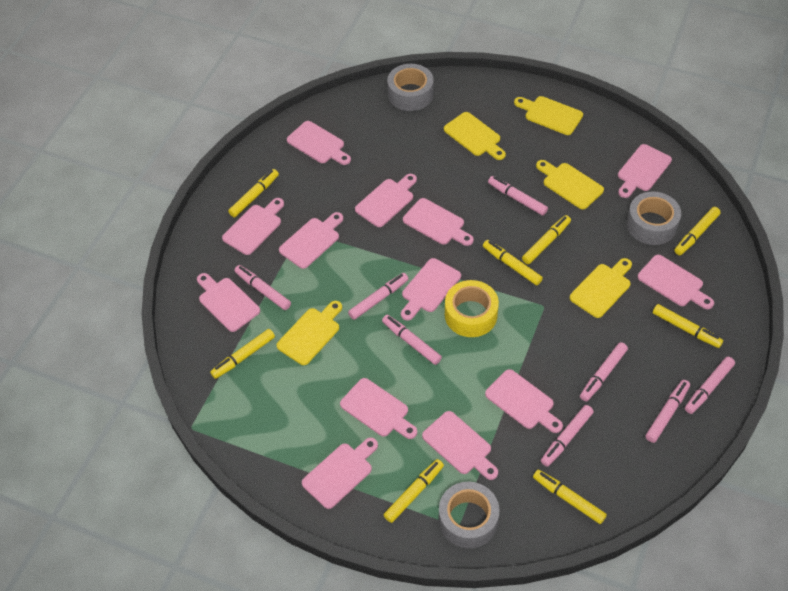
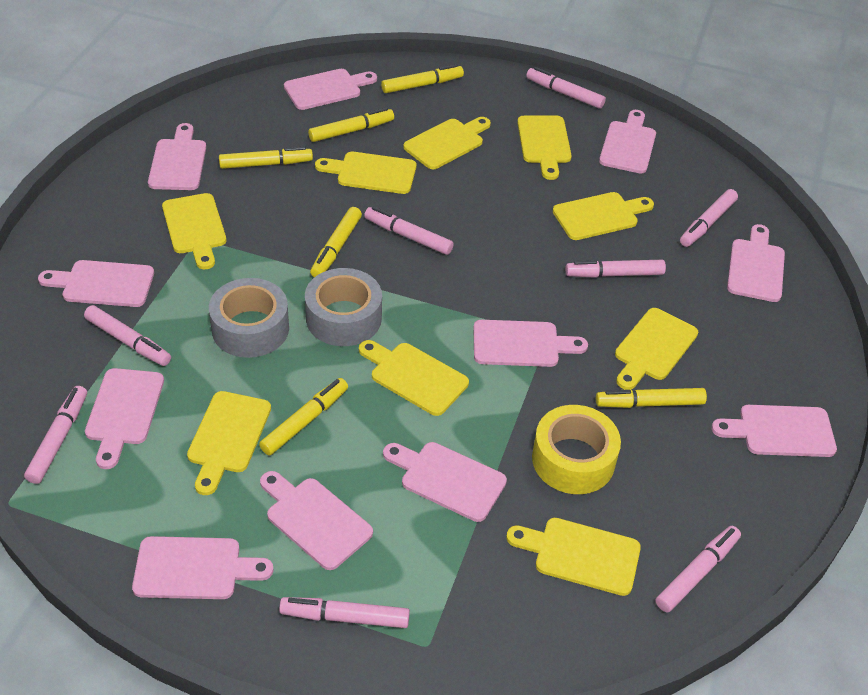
grey tape: [387,64,434,111] [439,482,499,548] [626,191,681,245] = 3 -> [209,278,289,358] [305,268,382,346] = 2
pink cutting board: [197,273,260,332] [222,198,284,255] [279,212,343,269] [287,121,351,165] [302,438,378,509] [340,378,417,439] [355,174,417,227] [401,258,461,321] [403,198,474,246] [422,411,498,480] [485,369,563,433] [618,144,672,198] [638,255,714,309] = 13 -> [38,260,154,307] [85,368,164,469] [132,536,274,599] [148,123,206,190] [260,471,373,570] [284,69,377,110] [383,442,507,522] [474,320,588,367] [599,110,656,174] [711,405,837,457] [727,224,785,302] = 11
yellow cutting board: [277,301,342,365] [444,112,506,160] [514,96,583,135] [536,160,604,209] [570,258,632,318] = 5 -> [162,193,226,269] [187,391,271,495] [315,152,417,194] [359,340,469,416] [403,117,491,169] [506,518,641,596] [517,116,572,180] [553,192,654,240] [615,308,698,389] = 9
yellow marker: [210,329,275,379] [228,169,279,217] [384,459,444,523] [483,240,543,285] [522,215,571,264] [533,470,607,524] [653,304,723,348] [674,207,721,255] = 8 -> [219,147,313,169] [259,378,348,456] [308,108,394,142] [310,207,362,277] [381,64,464,93] [596,388,707,408] = 6

